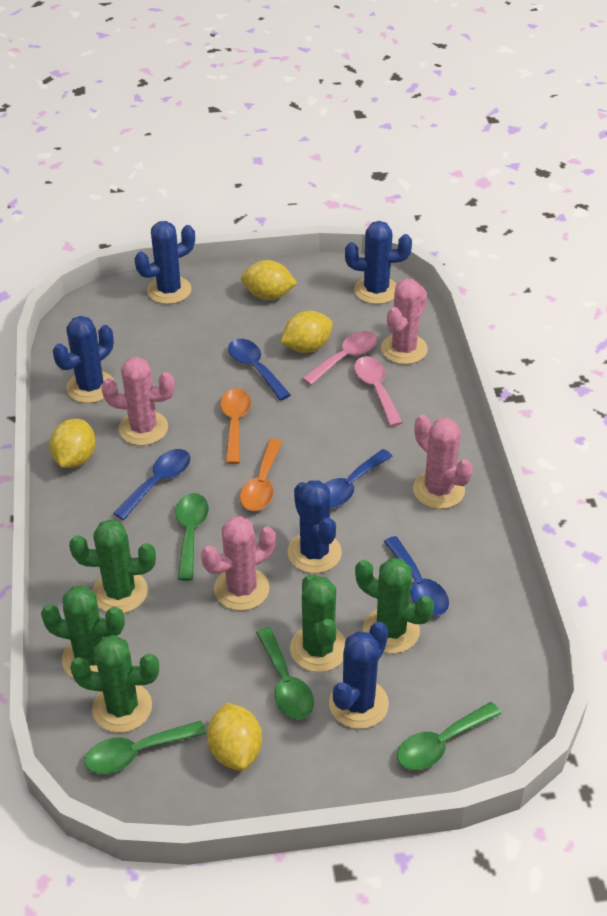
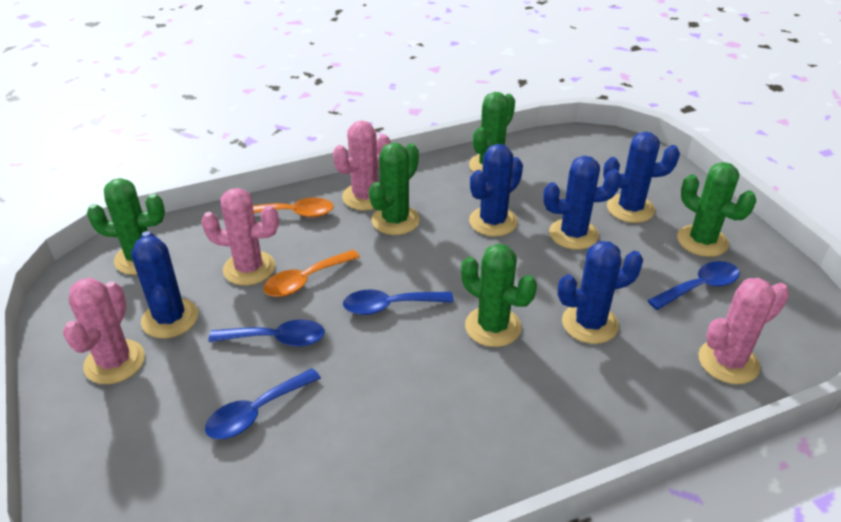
green spoon: [84,721,206,774] [176,493,209,581] [256,627,314,720] [397,702,501,770] = 4 -> none = 0
pink spoon: [302,331,377,385] [354,356,403,426] = 2 -> none = 0
yellow lemon: [49,419,96,468] [207,703,262,771] [241,260,297,300] [281,311,333,353] = 4 -> none = 0

